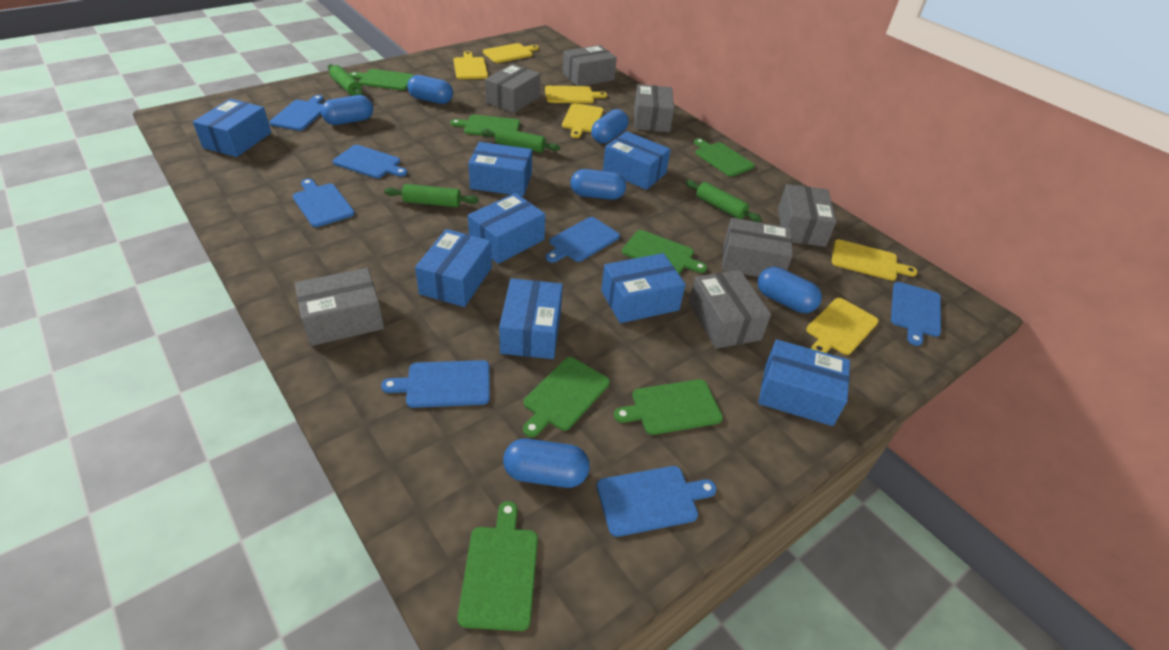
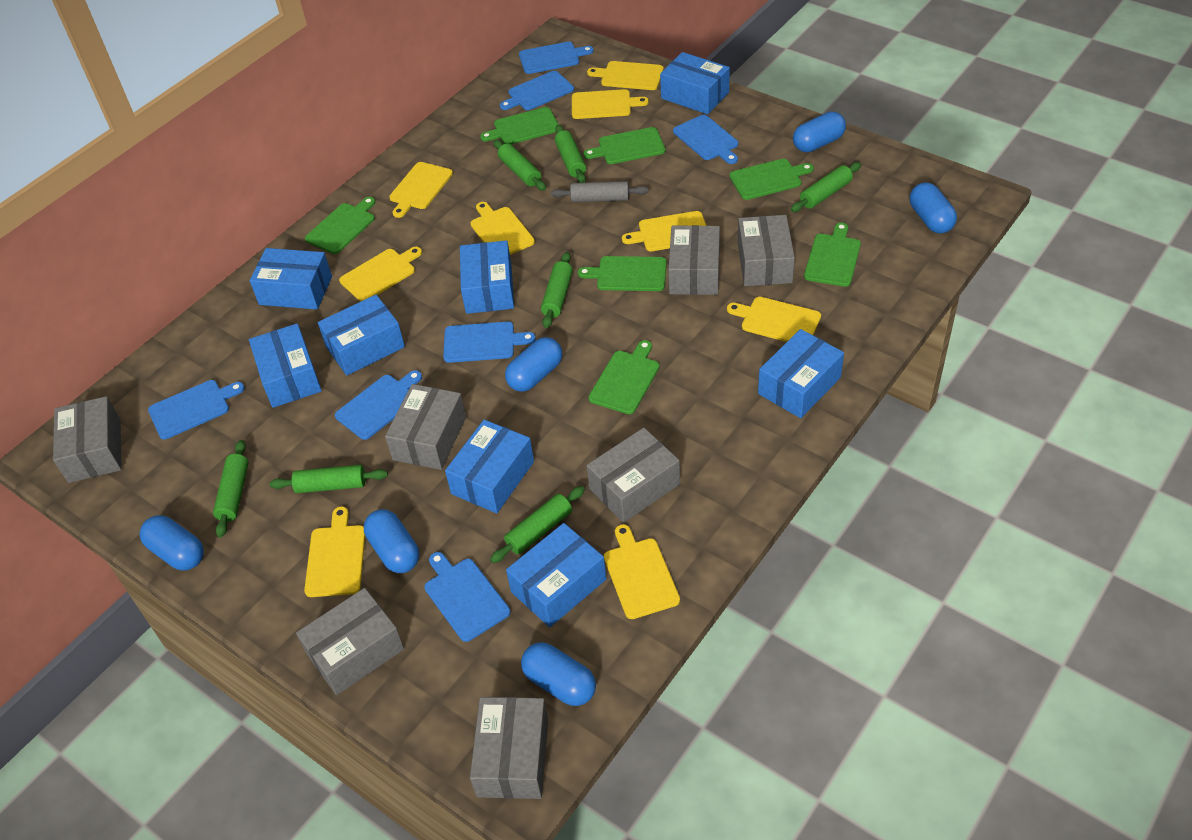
green rolling pin: [328,64,364,96] [384,184,479,207] [481,127,560,153] [685,180,762,222] = 4 -> [213,440,249,538] [269,465,388,493] [490,486,585,563] [493,140,546,191] [541,252,573,328] [555,125,586,183] [791,162,861,212] = 7
grey rolling pin: none = 0 -> [551,181,649,202] = 1
yellow cutting board: [454,51,488,79] [483,43,539,63] [545,86,607,103] [562,103,603,138] [806,298,879,355] [832,239,918,281] = 6 -> [304,507,365,597] [339,247,422,302] [389,162,453,218] [470,202,535,255] [572,89,649,119] [587,61,664,90] [604,524,680,619] [622,211,706,251] [727,297,821,342] = 9

